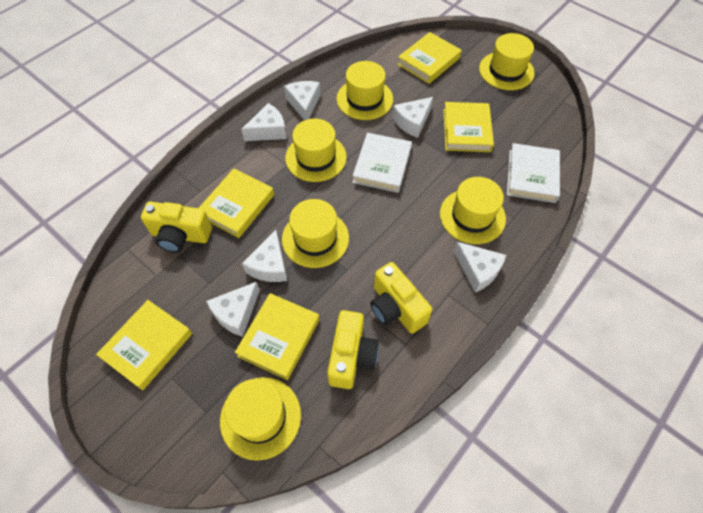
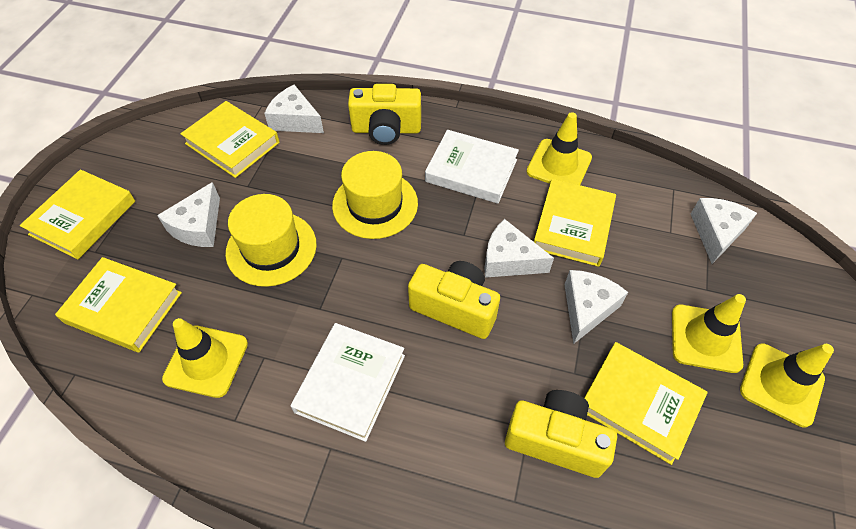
white cheese: [206,282,260,337] [241,103,287,141] [242,230,287,282] [284,81,321,120] [392,97,433,138] [454,242,506,292] = 6 -> [157,182,220,247] [264,85,324,133] [484,219,554,278] [564,270,628,344] [691,198,757,264] = 5
yellow hat: [220,377,301,461] [282,199,349,268] [285,119,347,182] [336,61,393,120] [440,177,506,244] [479,33,535,90] = 6 -> [225,194,317,287] [332,151,418,239] = 2
yellow traffic cone: none = 0 -> [162,318,248,398] [526,112,592,185] [672,294,746,373] [740,344,834,428] = 4

